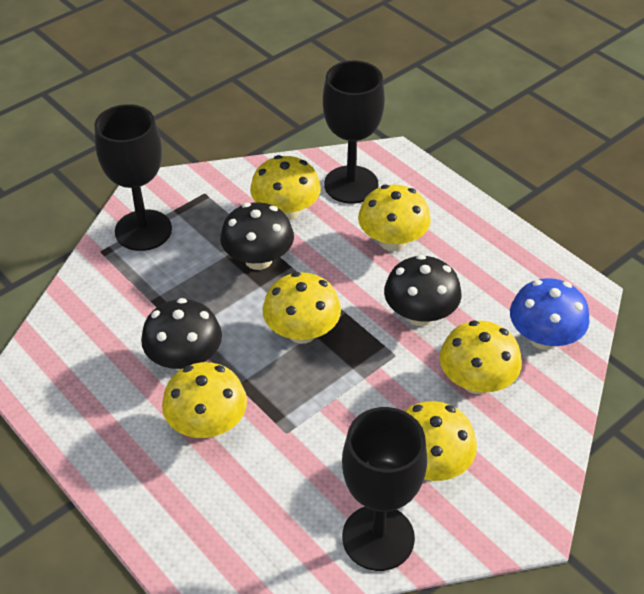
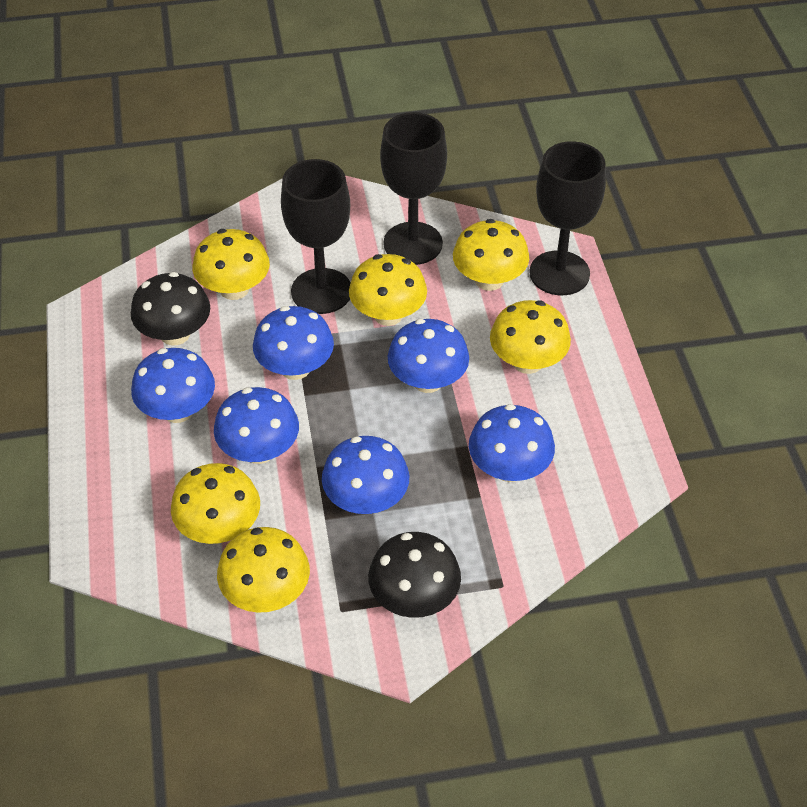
black mushroom: [141,298,222,371] [220,202,294,270] [384,255,462,326] = 3 -> [131,272,210,345] [368,532,461,618] = 2
blue mushroom: [510,278,590,350] = 1 -> [131,348,215,423] [214,387,299,464] [253,306,334,380] [322,436,409,514] [388,319,469,393] [469,404,555,482] = 6

